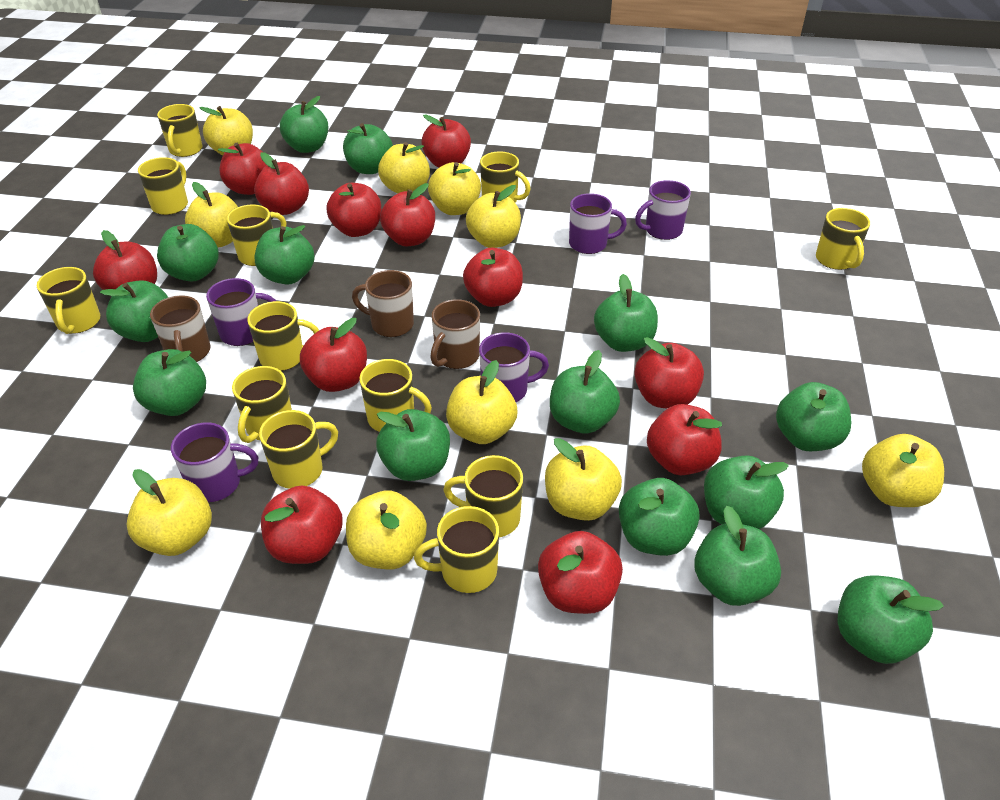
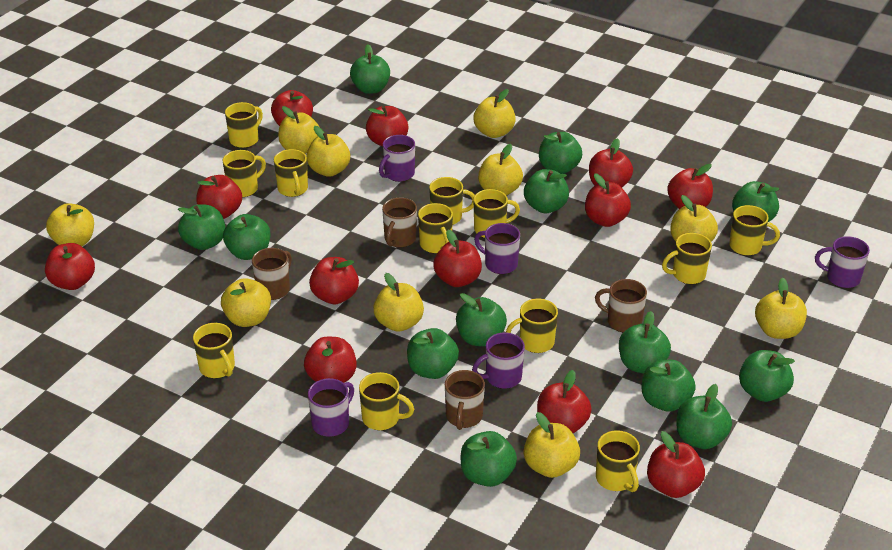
brown mug: [150,295,211,362] [352,270,414,337] [430,299,480,369] = 3 -> [252,248,292,300] [382,198,417,247] [445,370,485,430] [595,279,647,332] = 4
green apple: [100,280,168,342] [133,349,206,416] [157,224,219,281] [255,225,315,285] [280,96,328,153] [343,123,393,174] [376,409,450,481] [550,350,620,434] [594,274,658,352] [619,478,700,556] [694,506,781,606] [704,455,789,529] [776,382,851,451] [837,575,944,664] = 14 -> [178,205,225,250] [223,214,270,260] [350,45,390,94] [407,328,459,379] [456,293,507,346] [461,431,517,487] [524,169,569,213] [539,132,582,174] [619,311,671,373] [641,360,696,412] [676,384,732,449] [732,181,779,222] [739,350,795,402] = 13

